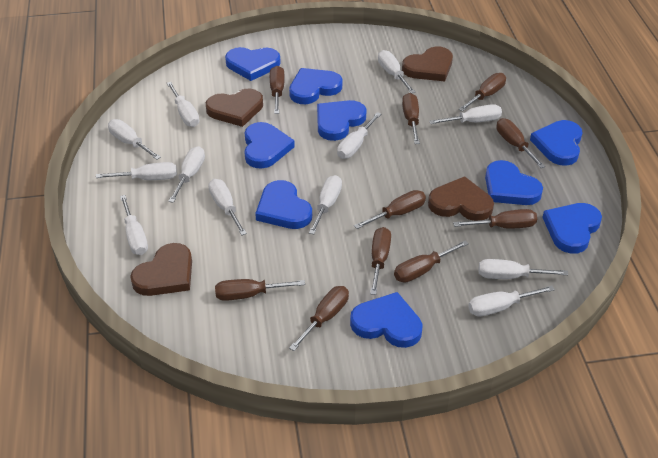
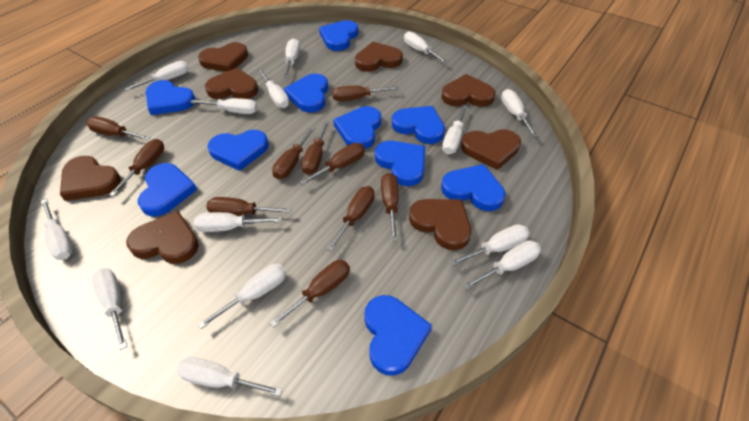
blue heart: [225,47,281,81] [244,122,295,169] [255,180,312,229] [289,68,342,104] [317,100,367,141] [350,292,423,348] [485,160,543,205] [530,120,583,166] [542,203,602,254] = 9 -> [138,163,197,217] [146,80,196,115] [208,130,269,171] [284,74,329,113] [319,20,359,51] [333,106,381,149] [364,295,432,376] [375,141,425,186] [392,106,445,144] [441,164,505,211] = 10
brown heart: [130,243,192,296] [206,89,263,127] [402,46,453,81] [428,176,494,221] = 4 -> [60,156,121,201] [126,211,199,264] [198,42,248,72] [205,68,258,99] [355,42,403,72] [409,199,471,250] [441,74,496,107] [461,129,521,170] = 8
white screwdriver: [96,162,177,180] [108,119,161,160] [120,195,148,255] [167,82,199,127] [168,146,205,203] [208,179,247,235] [309,175,342,234] [337,112,381,159] [378,50,415,94] [429,104,502,124] [468,285,555,316] [479,259,568,279] = 12 -> [41,199,73,260] [92,268,127,350] [124,61,189,91] [177,357,283,396] [190,98,258,114] [194,212,282,232] [198,264,286,329] [257,69,289,108] [283,38,300,78] [404,32,448,63] [442,105,468,154] [450,224,530,266] [463,240,541,289] [501,89,538,137] = 14

